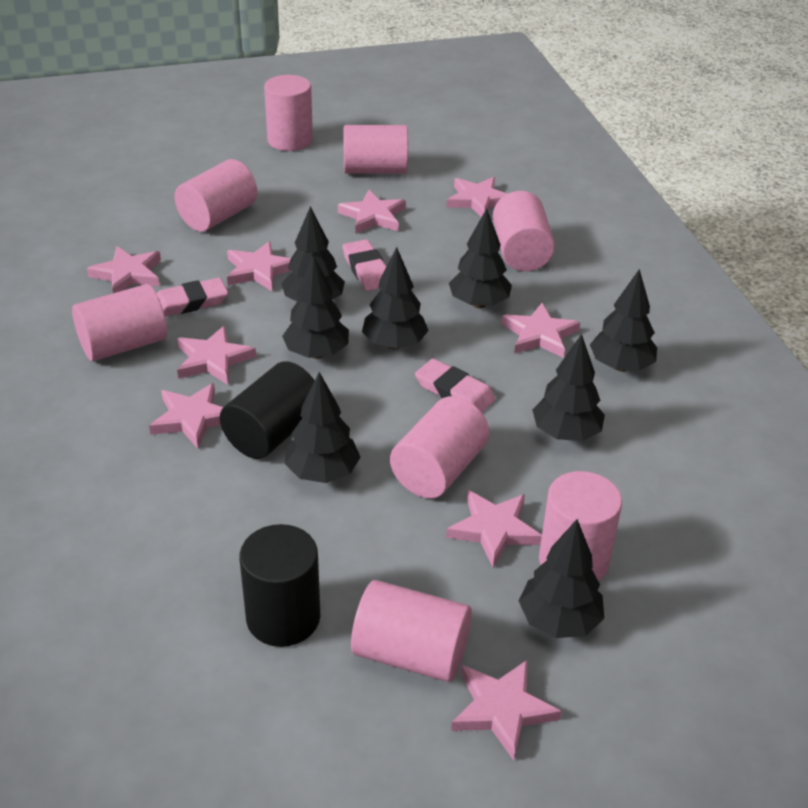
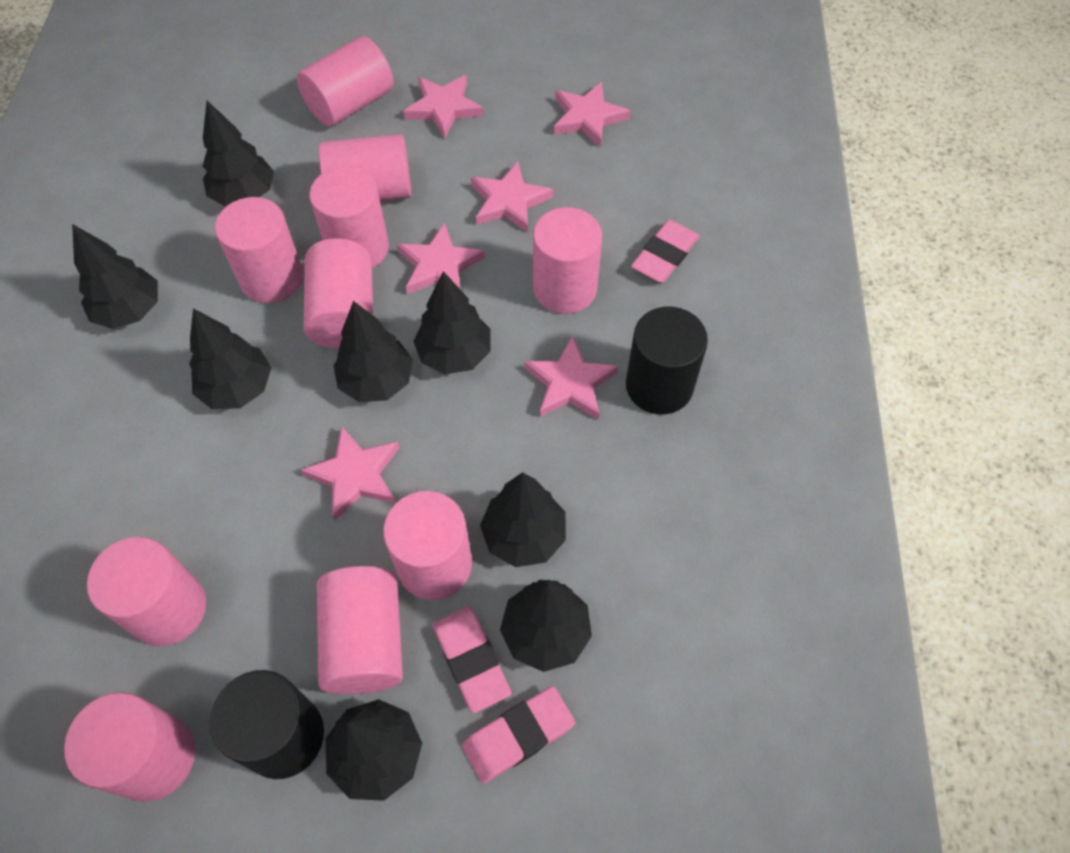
pink cylinder: [72,284,167,361] [175,159,257,232] [264,75,313,151] [344,125,408,174] [351,580,472,682] [390,396,490,498] [493,191,555,271] [539,471,622,581] = 8 -> [64,692,195,802] [87,537,206,646] [215,197,303,303] [297,36,394,127] [304,238,373,349] [309,166,389,268] [317,566,403,694] [319,134,411,201] [383,491,472,600] [533,207,602,314] = 10
pink star: [87,246,161,293] [149,383,223,449] [177,326,256,385] [227,241,291,291] [338,190,406,234] [446,490,542,567] [447,177,508,217] [451,659,562,761] [501,303,580,358] = 9 -> [301,426,399,521] [397,223,485,294] [403,75,484,139] [471,161,553,233] [524,335,619,420] [553,82,631,147] = 6

